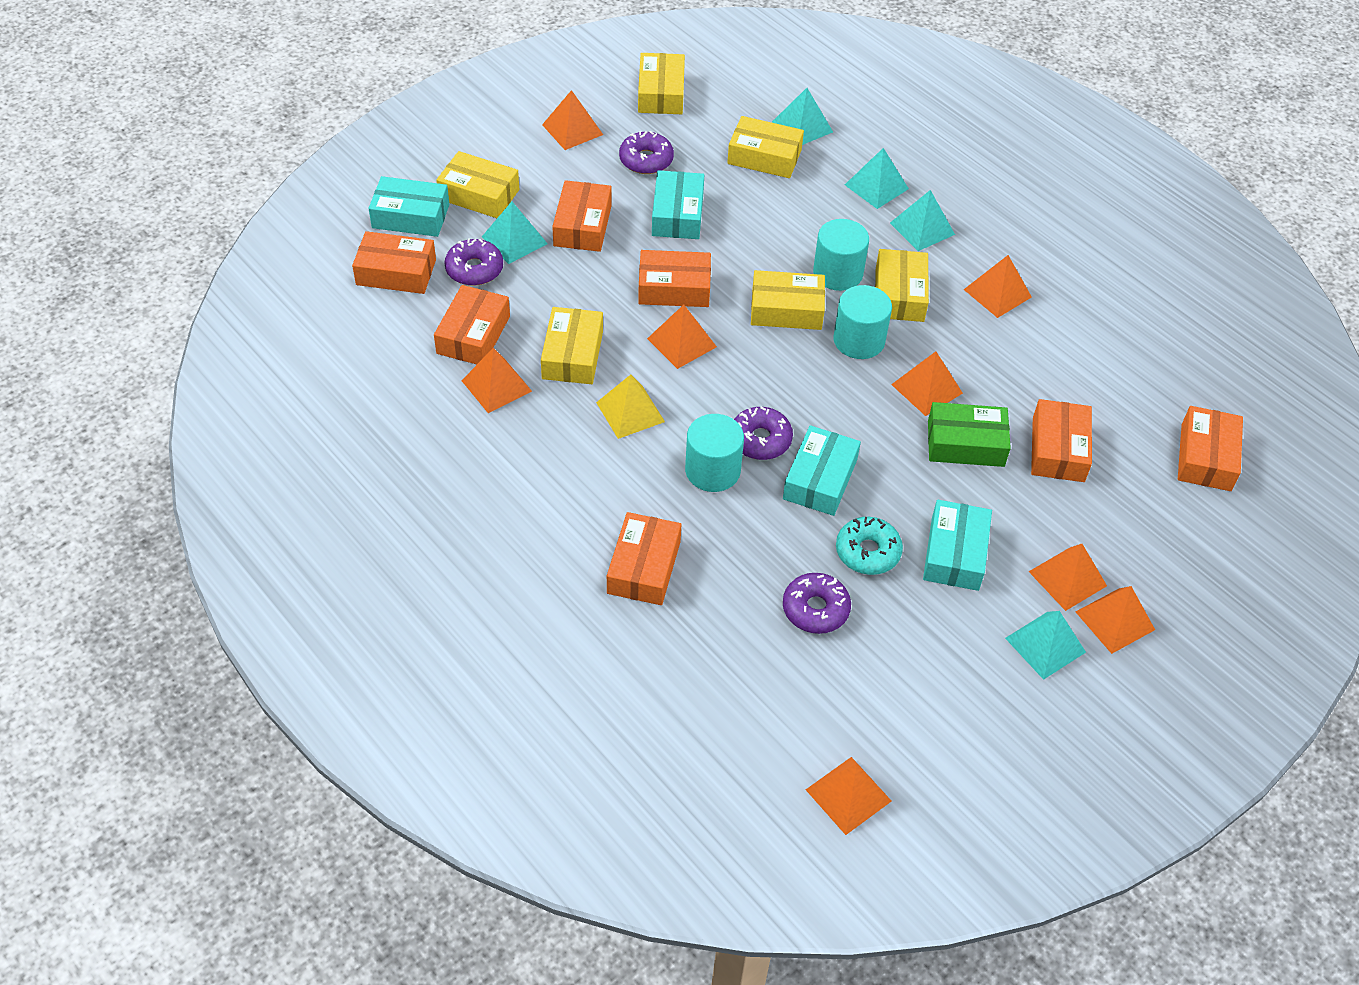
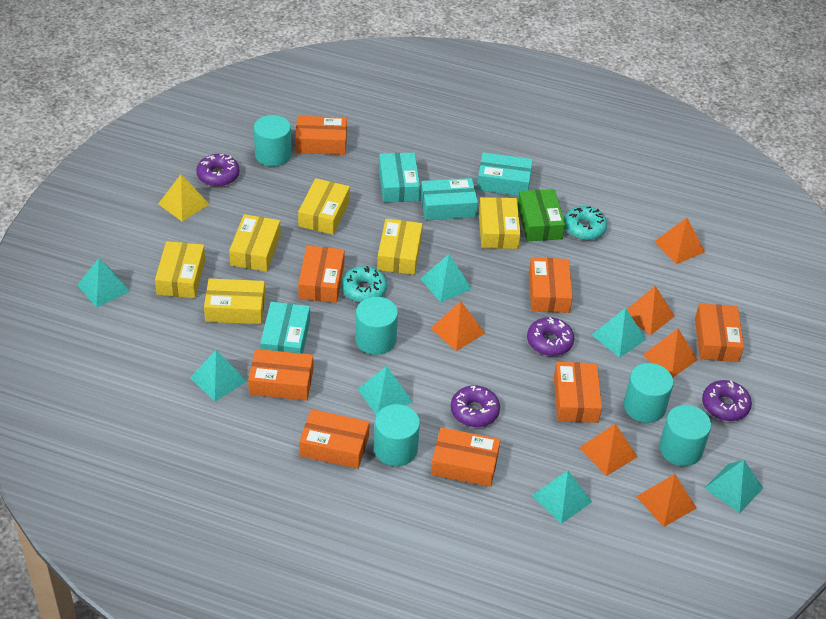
orange box: [352,231,436,294] [434,285,510,364] [552,180,612,252] [607,512,681,605] [638,250,711,307] [1031,399,1092,482] [1178,406,1243,491] = 7 -> [248,349,313,401] [295,116,347,155] [298,246,345,303] [299,409,370,469] [431,427,500,487] [529,257,573,313] [554,362,602,423] [695,304,744,362] = 8
orange pyramid: [462,348,532,413] [542,90,603,150] [647,305,717,369] [806,757,891,835] [891,351,963,416] [964,255,1032,318] [1029,544,1107,611] [1076,586,1155,654] = 8 -> [430,301,485,351] [579,424,638,476] [627,286,675,335] [636,474,697,527] [643,328,698,377] [654,218,705,264] = 6
turquoise cylinder: [685,414,744,492] [813,219,869,291] [834,285,892,359] = 3 -> [254,115,292,167] [355,297,398,355] [374,404,420,466] [624,363,673,423] [659,405,711,466] = 5
turquoise donut: [836,517,903,575] = 1 -> [341,266,387,302] [564,206,607,240] = 2
turquoise pyramid: [482,201,548,264] [772,88,833,145] [845,148,909,209] [890,190,955,251] [1005,611,1086,680] = 5 -> [77,258,130,308] [190,350,247,402] [358,366,413,415] [420,254,472,303] [532,470,592,524] [592,308,646,358] [704,460,763,513] = 7

